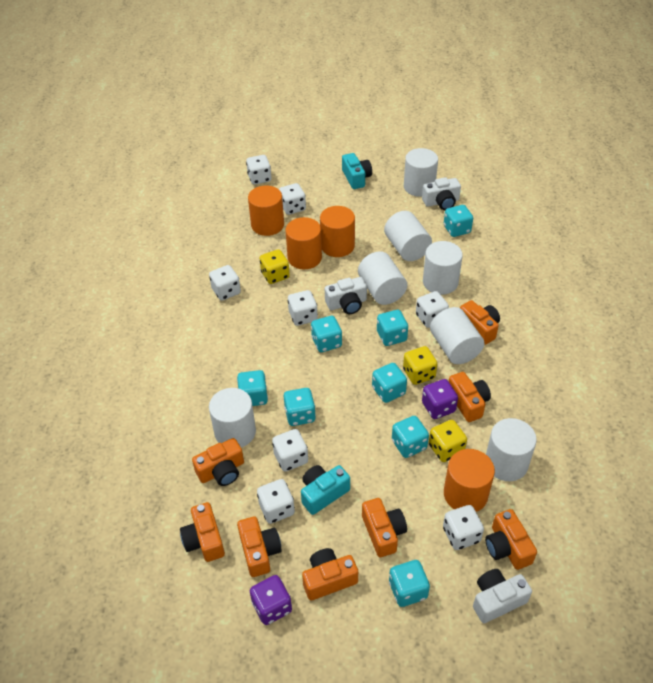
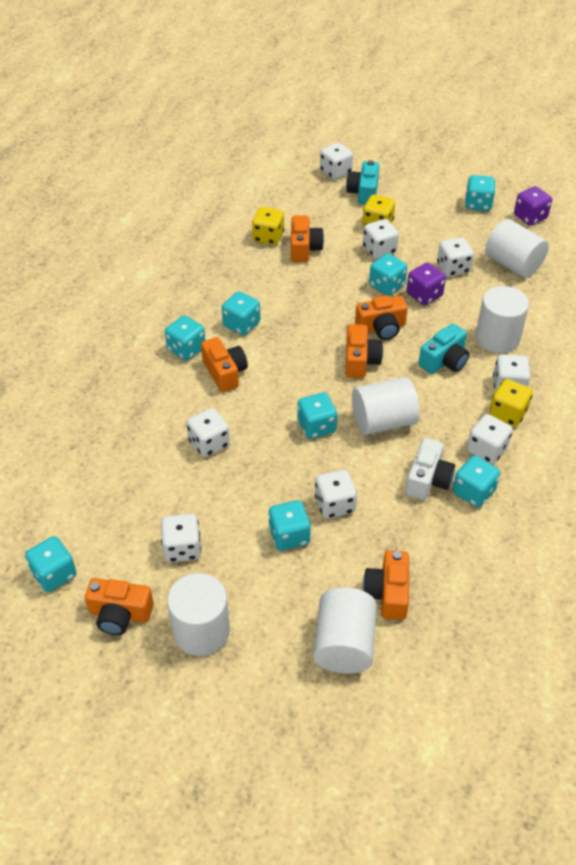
orange camera: [180,502,225,562] [192,438,244,486] [237,516,282,577] [302,548,358,601] [362,498,407,557] [449,372,491,422] [460,300,500,345] [485,509,537,570] = 8 -> [85,578,154,635] [201,337,248,392] [291,215,324,262] [345,324,383,378] [355,295,408,340] [363,550,409,620] = 6
orange cylinder: [248,186,284,236] [285,217,322,269] [320,206,355,257] [444,449,495,512] = 4 -> none = 0
white camera: [325,277,367,314] [422,177,461,210] [473,569,532,623] = 3 -> [406,438,455,500] = 1
white cylinder: [209,388,256,447] [358,251,407,305] [384,211,432,261] [404,148,438,197] [423,241,463,295] [430,307,484,364] [486,418,537,481] = 7 -> [167,573,230,656] [313,587,377,674] [352,377,420,435] [476,286,529,353] [485,219,549,278] = 5

